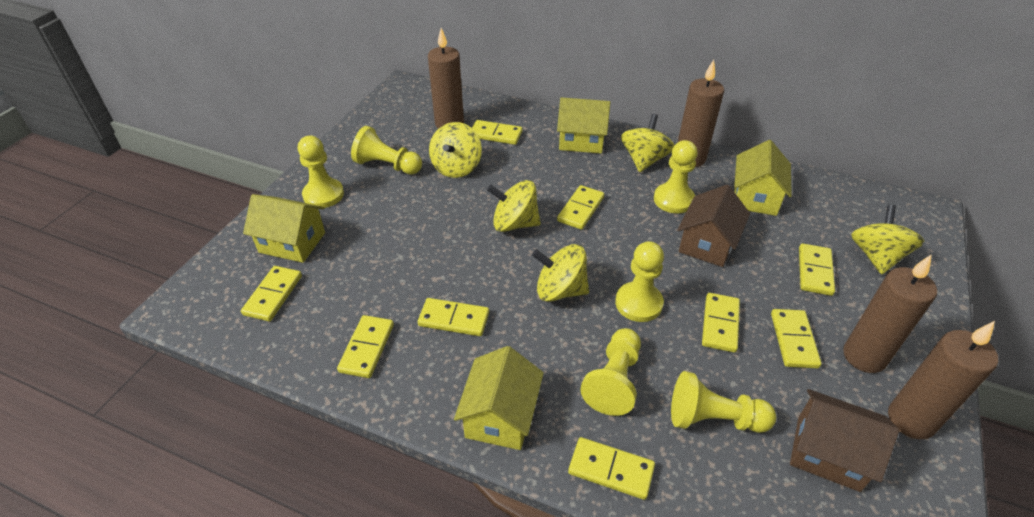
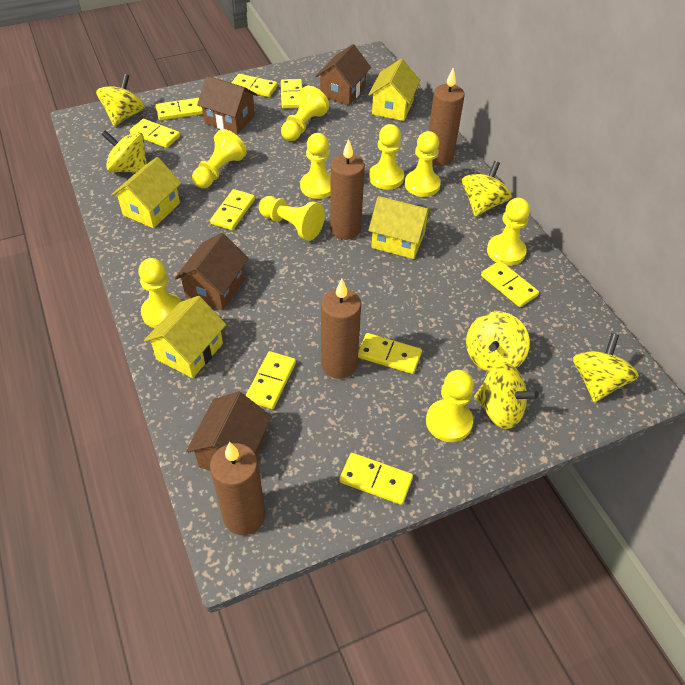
brown house: [677,185,750,267] [790,389,899,492] = 2 -> [175,233,249,310] [186,391,272,471] [197,76,257,134] [315,44,371,105] = 4
yellow pawn: [298,136,344,208] [351,126,422,175] [580,328,641,416] [615,241,664,322] [654,140,698,214] [671,371,776,433] = 6 -> [139,258,182,328] [192,129,247,188] [259,196,325,241] [281,86,329,141] [300,133,331,199] [369,124,404,190] [405,131,441,197] [426,370,474,442] [487,198,530,266] = 9
yellow spinning top: [429,122,482,178] [487,180,541,232] [532,244,589,302] [621,114,674,172] [851,205,924,274] = 5 -> [96,74,144,126] [101,130,147,173] [462,161,512,217] [466,311,530,372] [474,363,539,429] [573,333,639,402] = 6

